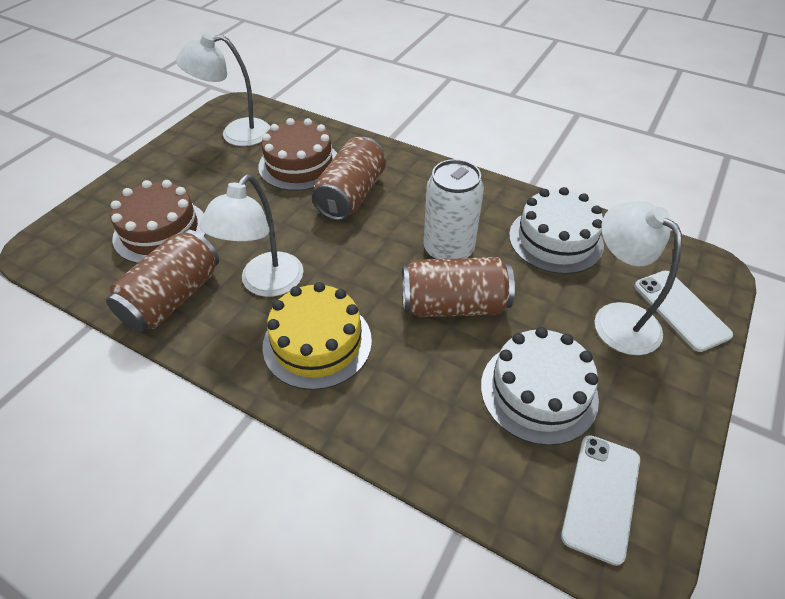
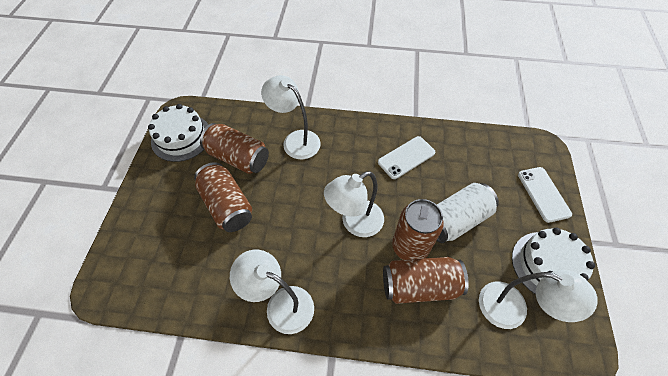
brown cake: [110,180,206,264] [258,118,337,191] = 2 -> none = 0
brown can: [106,230,219,332] [312,137,386,221] [402,257,515,317] = 3 -> [194,162,252,232] [200,123,269,174] [383,257,469,304] [392,199,444,260] = 4
white lamp: [176,33,270,146] [199,174,304,297] [595,201,682,355] = 3 -> [230,250,314,334] [261,75,321,159] [324,171,384,237] [479,270,598,329] = 4
yellow cake: [263,282,372,390] = 1 -> none = 0

